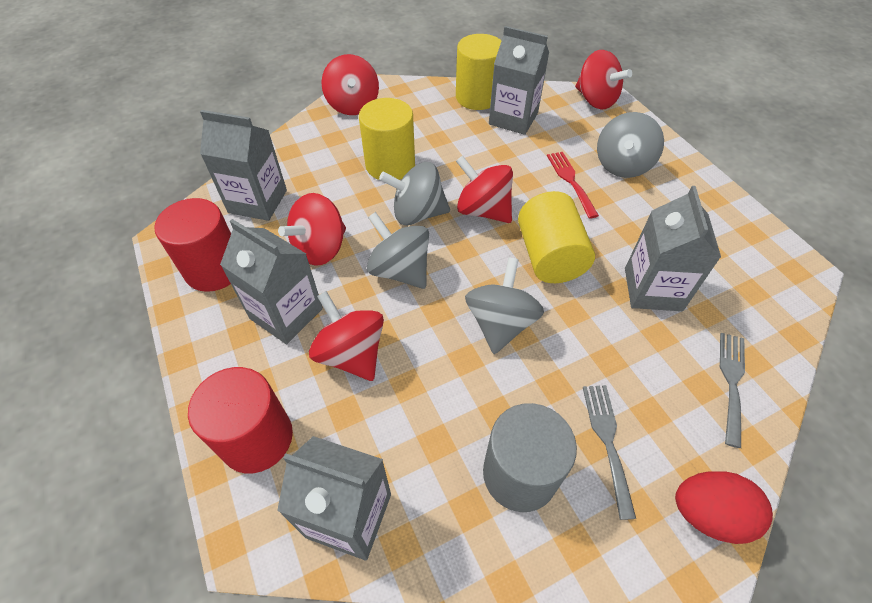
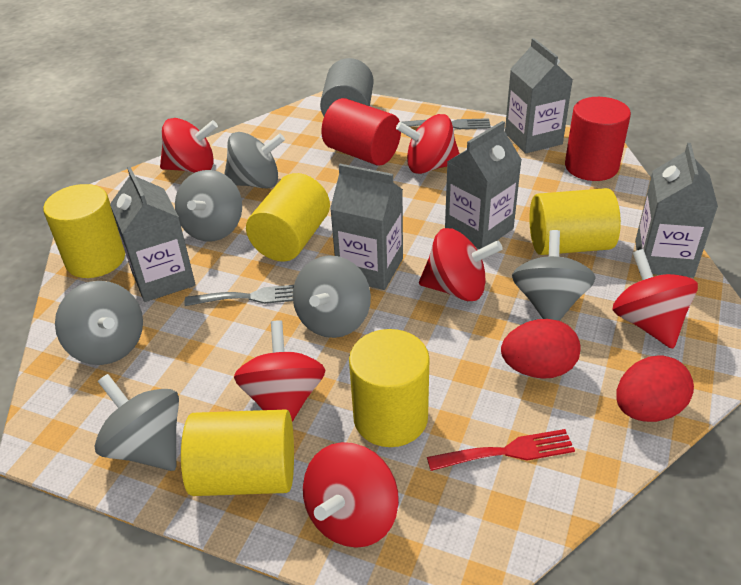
grey spinning top: [367,212,429,289] [379,162,450,225] [465,257,544,354] [597,112,664,178] = 4 -> [55,281,143,365] [95,374,179,471] [175,170,242,241] [224,132,285,189] [293,256,371,338] [512,230,596,321] = 6
red egg: [675,471,773,544] = 1 -> [501,319,581,379] [616,356,694,422] = 2
red spinning top: [278,193,346,265] [309,291,384,381] [321,54,379,115] [456,155,513,223] [575,50,632,110] = 5 -> [160,118,218,173] [234,320,325,422] [303,442,399,548] [396,114,460,174] [419,228,503,301] [612,249,698,349] = 6
yellow cylinder: [359,98,415,180] [456,34,502,110] [518,191,595,283] = 3 -> [43,184,125,278] [181,410,294,496] [246,173,330,262] [349,329,430,447] [529,188,621,255] = 5

